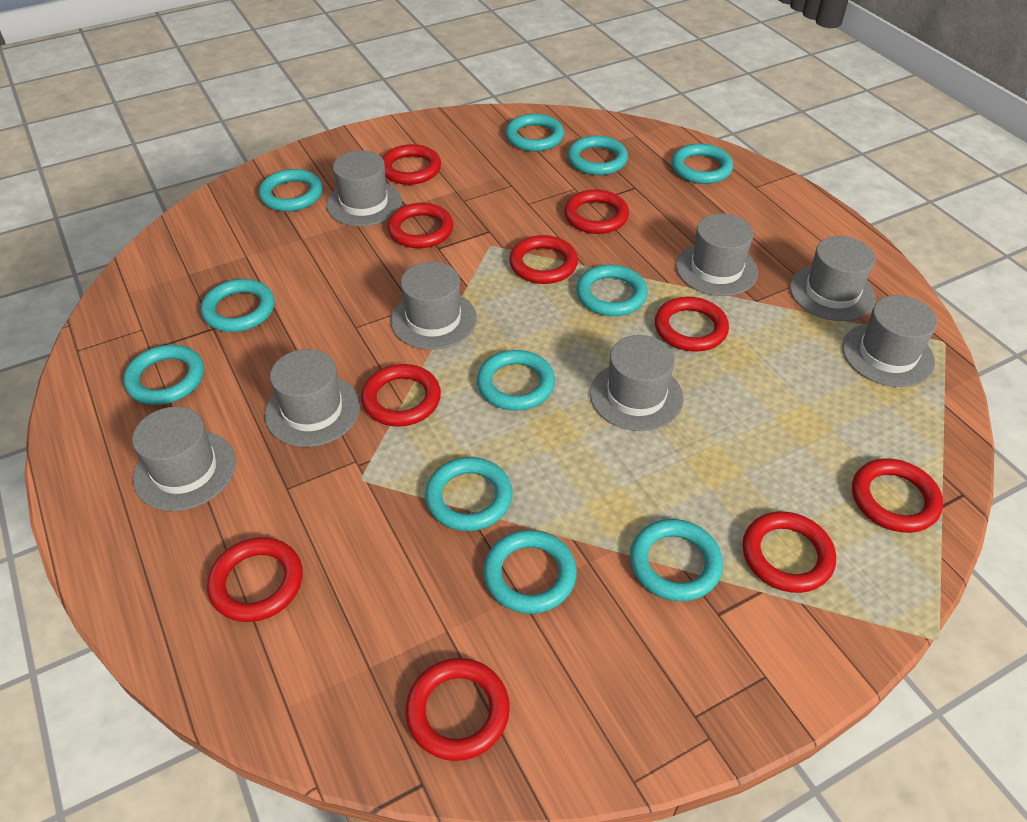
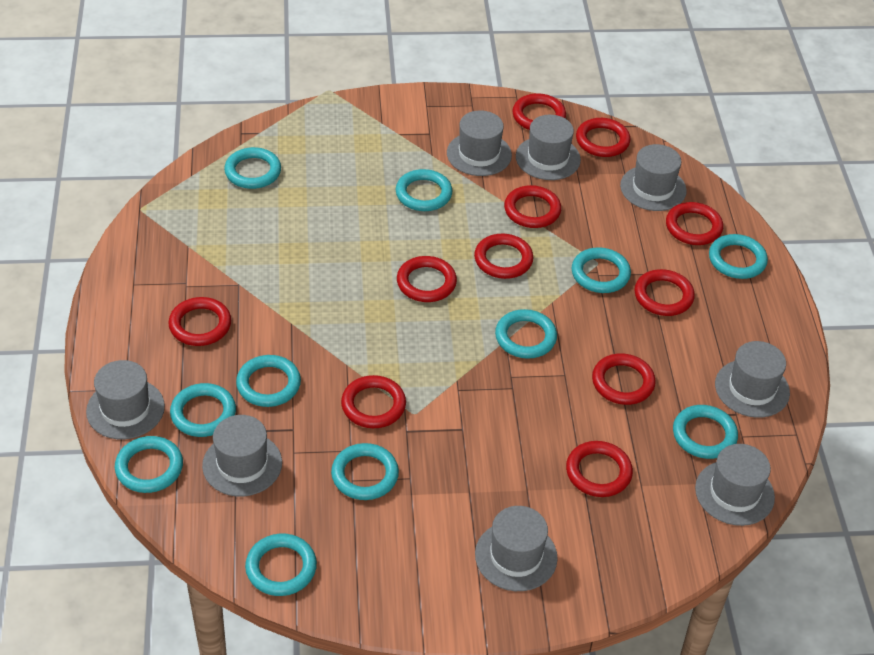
red ring: [207,537,303,622] [361,364,441,426] [382,144,441,185] [387,203,454,248] [405,658,510,761] [509,235,578,284] [564,189,629,234] [655,297,729,352] [742,511,836,593] [852,458,943,533] = 10 -> [168,297,231,346] [341,375,406,428] [397,256,457,302] [474,234,533,279] [504,185,561,228] [512,93,566,130] [566,441,633,497] [576,118,630,157] [592,353,656,405] [634,269,695,316] [666,202,723,245] = 11

